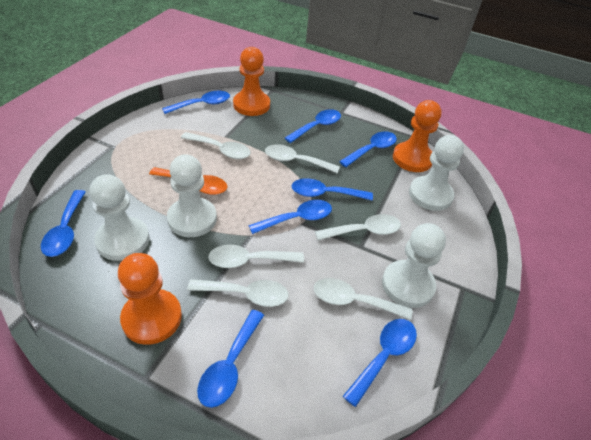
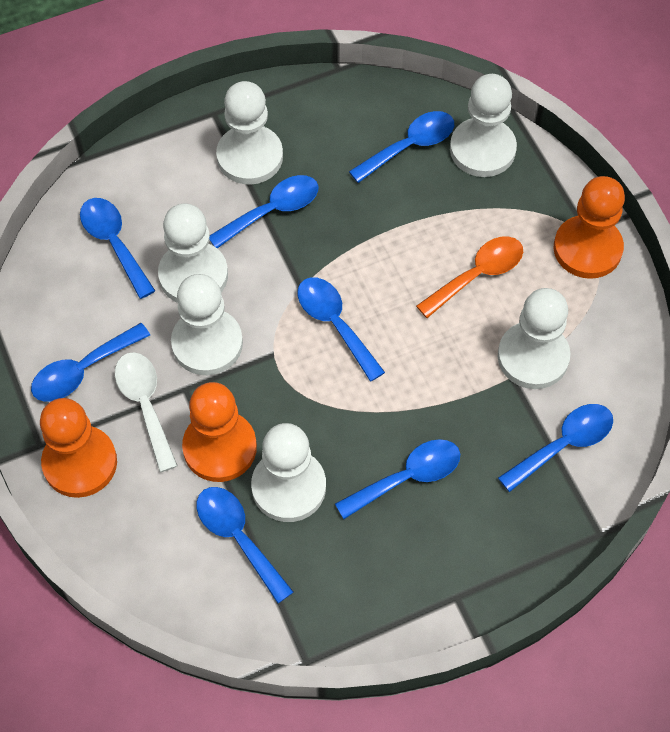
white pawn: [89,174,149,261] [167,154,217,237] [382,223,446,308] [409,135,464,211] = 4 -> [158,204,228,303] [171,274,243,375] [216,81,283,185] [251,423,326,522] [450,74,517,177] [498,288,570,389] = 6
white spoon: [181,132,251,159] [187,279,289,307] [208,245,304,268] [265,144,340,173] [314,278,412,320] [315,214,401,240] = 6 -> [115,352,178,472] = 1

